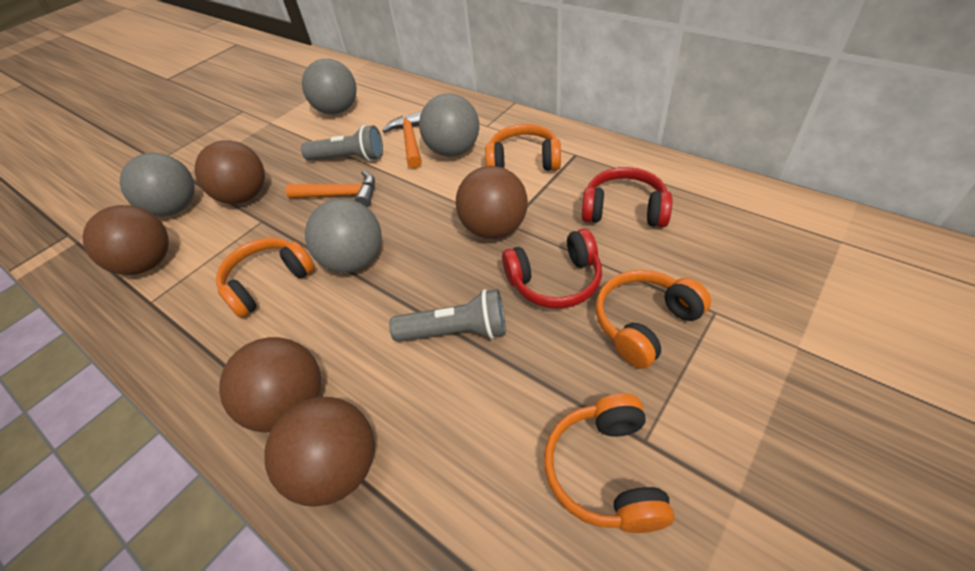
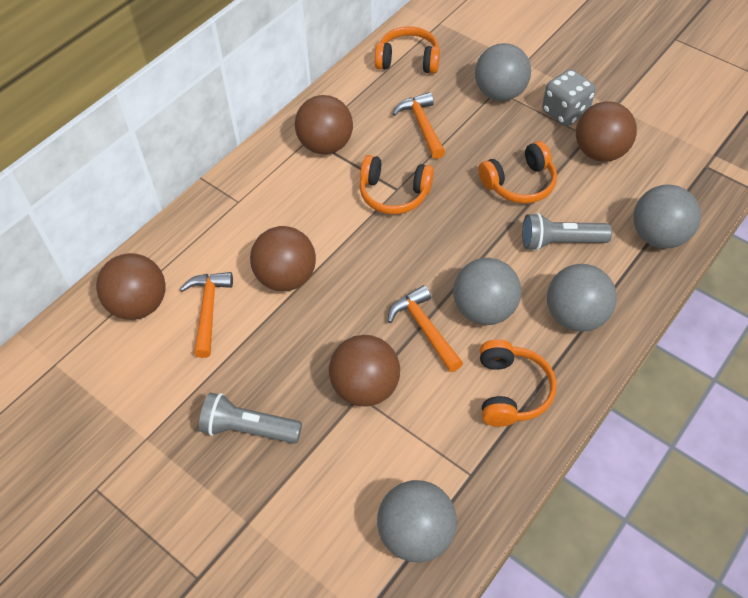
grey ball: [120,153,195,216] [302,59,357,115] [305,199,382,273] [419,94,479,157] = 4 -> [377,480,457,562] [453,258,521,325] [475,43,531,101] [547,264,617,332] [633,185,701,248] = 5
grey dice: none = 0 -> [542,69,596,126] = 1
orange hammer: [286,170,375,207] [382,111,422,169] = 2 -> [180,272,233,358] [387,285,463,372] [393,92,445,159] = 3
red headphones: [502,228,602,309] [582,167,672,227] = 2 -> none = 0

